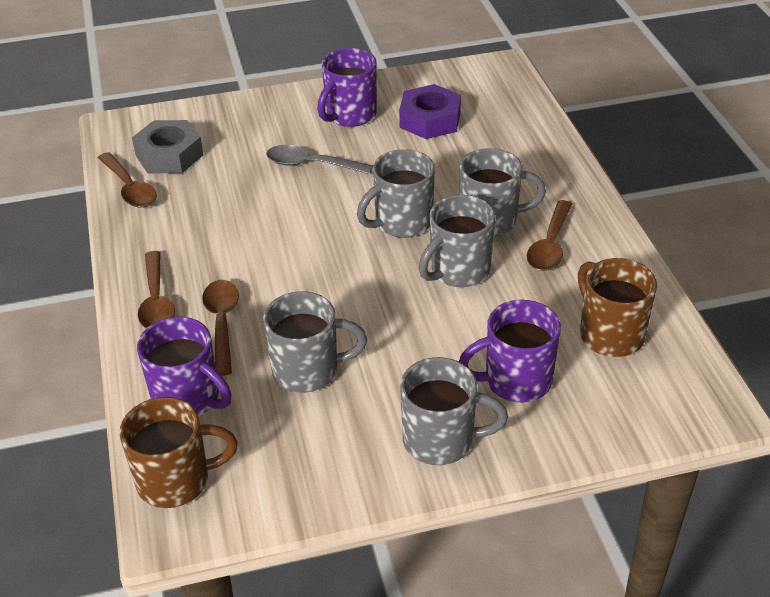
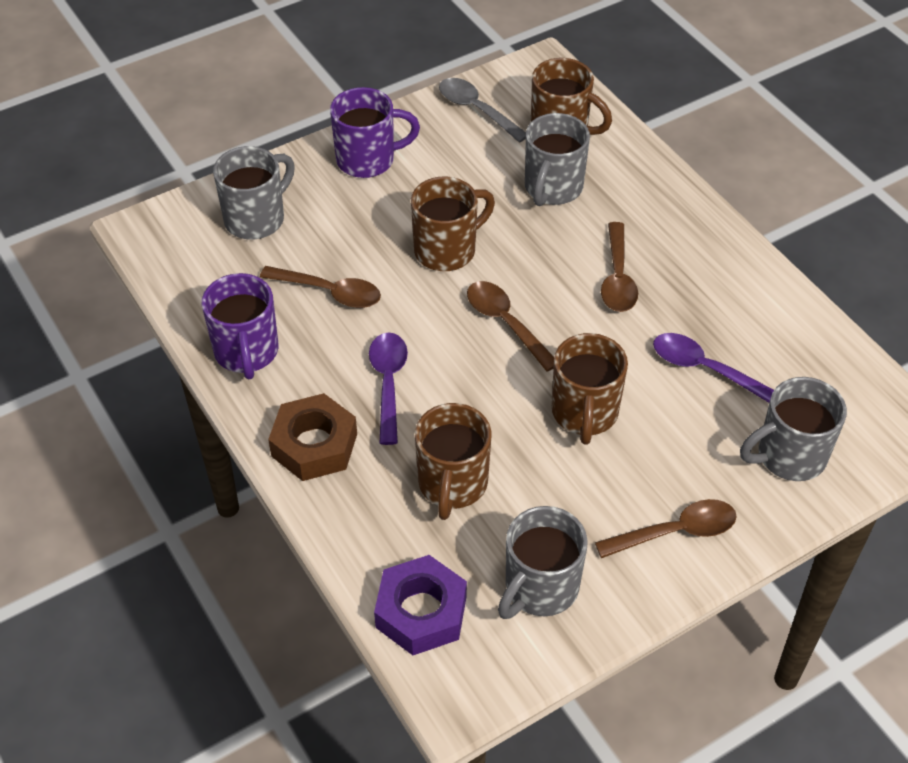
brown mug: [119,397,238,508] [578,258,657,357] = 2 -> [411,176,495,271] [415,403,492,520] [531,58,612,135] [552,333,628,445] = 4
brown nut: none = 0 -> [268,393,357,481] = 1
grey mug: [263,291,367,393] [357,149,435,238] [400,357,508,465] [419,195,495,287] [460,148,546,236] = 5 -> [213,146,295,240] [498,506,588,619] [525,113,590,206] [740,377,847,481] = 4
grey nut: [132,120,203,173] = 1 -> none = 0
purple mug: [137,317,232,416] [317,48,377,127] [459,300,561,402] = 3 -> [202,273,278,379] [330,87,420,178] = 2
purple spoon: none = 0 -> [369,333,408,445] [653,333,774,402] = 2

